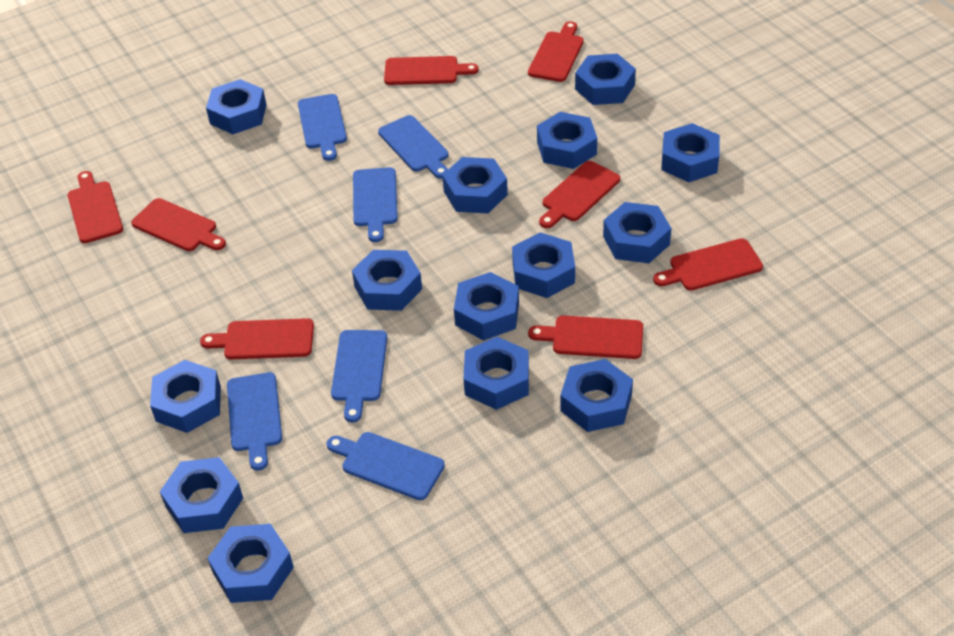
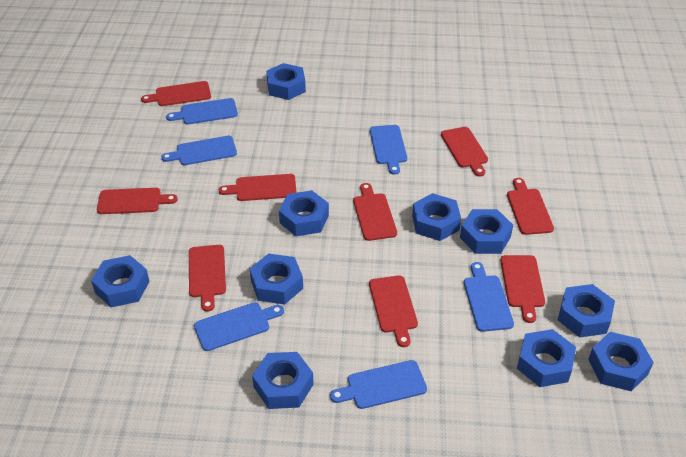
blue nut: [150,360,221,433] [160,457,243,533] [206,79,267,134] [207,524,294,603] [352,250,422,311] [442,157,508,213] [454,272,519,341] [464,337,529,410] [512,232,575,298] [537,112,597,169] [560,359,633,432] [575,54,636,105] [603,202,671,263] [661,123,720,182] = 14 -> [91,255,150,308] [250,253,303,305] [252,352,314,409] [266,63,306,100] [279,190,329,236] [412,193,461,241] [460,209,513,254] [517,329,576,387] [558,284,615,338] [588,332,654,391] = 10
red cutting board: [68,171,123,243] [131,198,226,251] [200,318,314,359] [384,56,479,85] [528,21,584,82] [528,315,643,359] [539,161,620,228] [653,238,763,291] = 8 -> [97,188,178,214] [141,81,211,106] [189,245,226,312] [219,174,297,201] [353,183,397,241] [369,275,418,347] [441,127,488,177] [500,255,545,323] [507,178,554,235] = 9

